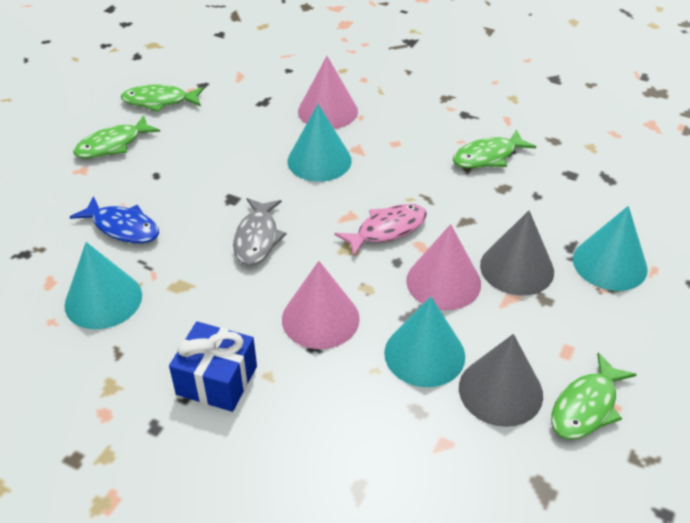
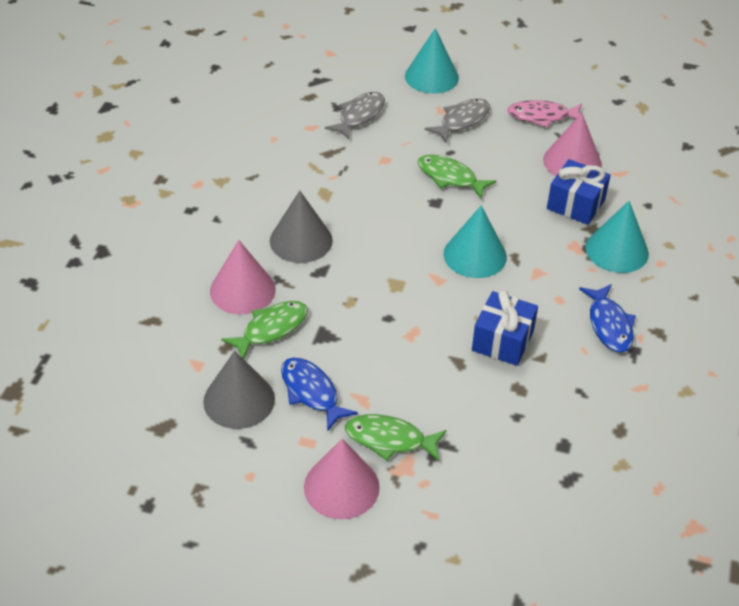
blue fish: [70,196,159,243] = 1 -> [281,357,358,432] [579,284,636,353] = 2
blue gift: [169,321,257,412] = 1 -> [472,290,538,366] [547,159,611,225] = 2
green fish: [73,115,160,159] [121,84,204,112] [453,129,536,168] [551,353,637,439] = 4 -> [221,301,308,359] [345,414,446,461] [418,154,496,199] = 3
grey fish: [233,198,286,266] = 1 -> [325,92,385,139] [424,99,490,143] = 2
turquoise cone: [65,242,142,329] [288,104,352,182] [384,297,465,387] [573,206,648,291] = 4 -> [405,28,459,94] [443,206,507,278] [585,201,649,273] = 3

